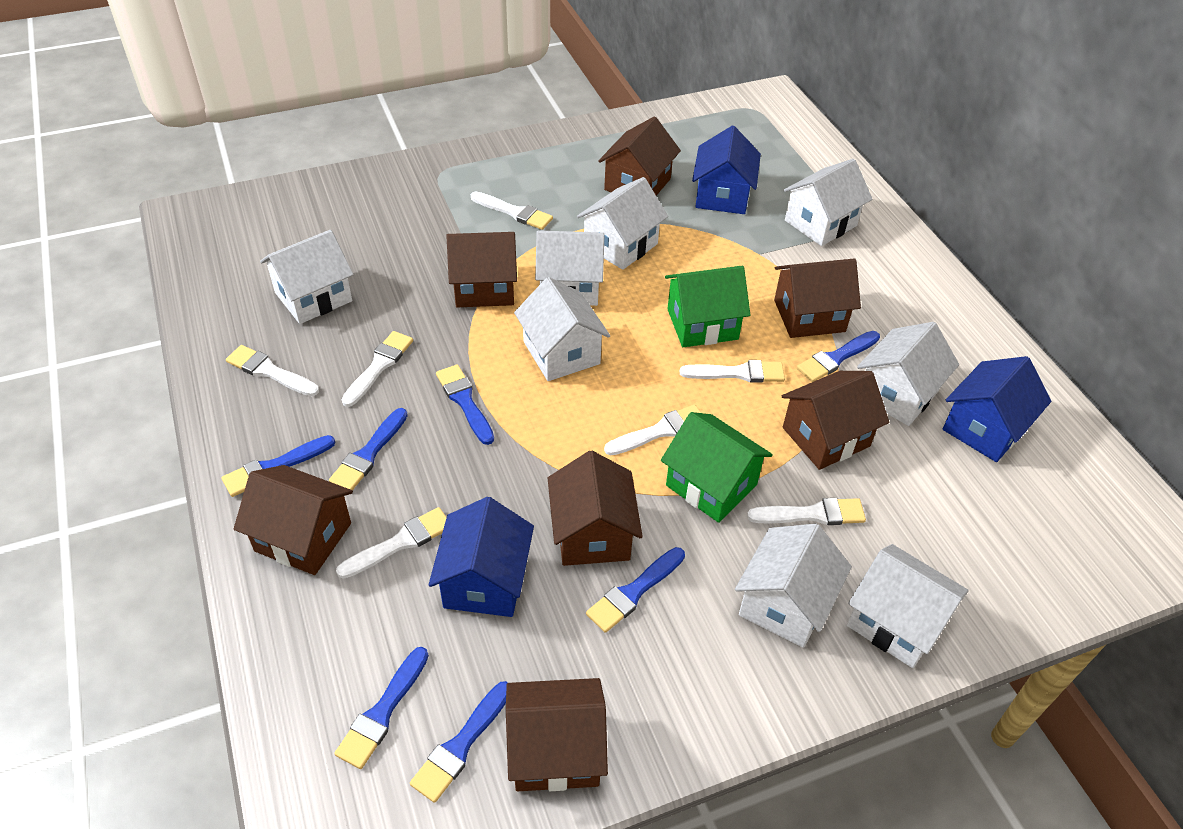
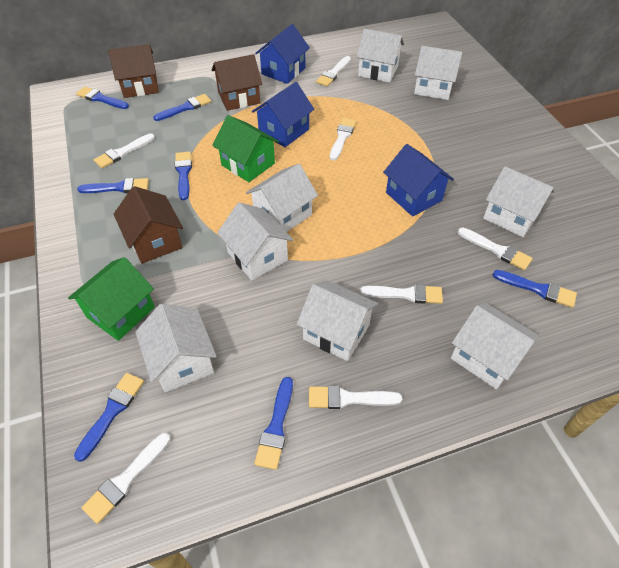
brown house: [234,465,353,575] [447,232,517,307] [506,678,608,791] [548,451,643,566] [598,117,681,196] [774,258,861,338] [782,371,889,470] = 7 -> [108,44,159,98] [114,186,183,264] [212,54,262,111] = 3

